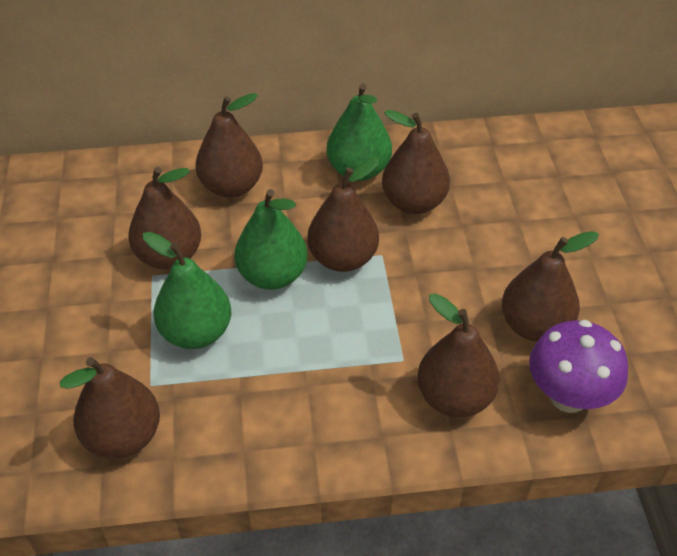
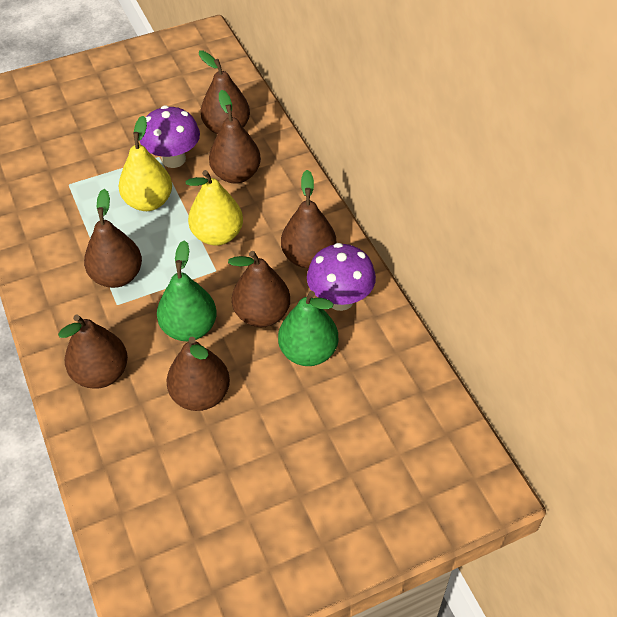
green pear: [143,232,231,349] [234,189,308,290] [327,84,392,181] = 3 -> [157,240,217,341] [278,291,338,366] = 2
purple mushroom: [529,320,628,413] = 1 -> [140,105,200,168] [307,243,376,311] = 2
yellow pear: none = 0 -> [119,116,172,211] [186,170,243,246] = 2

